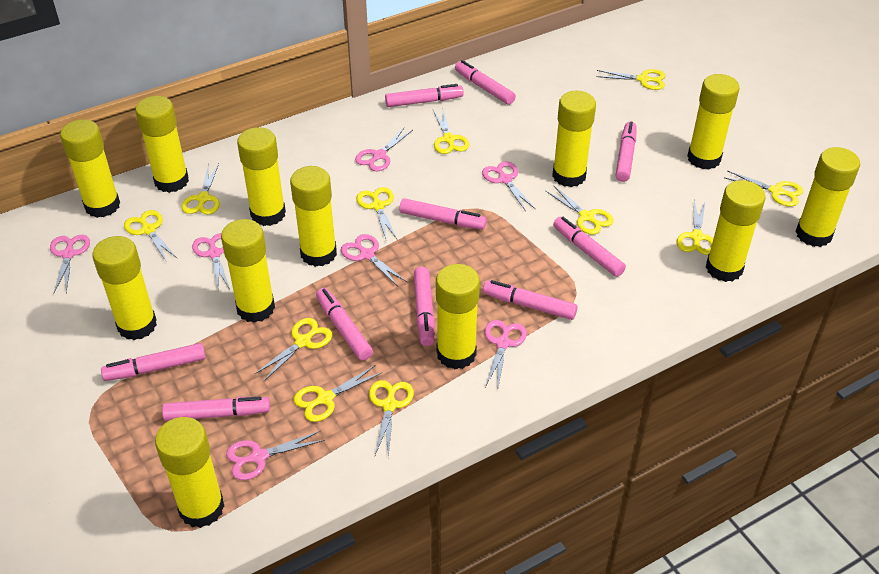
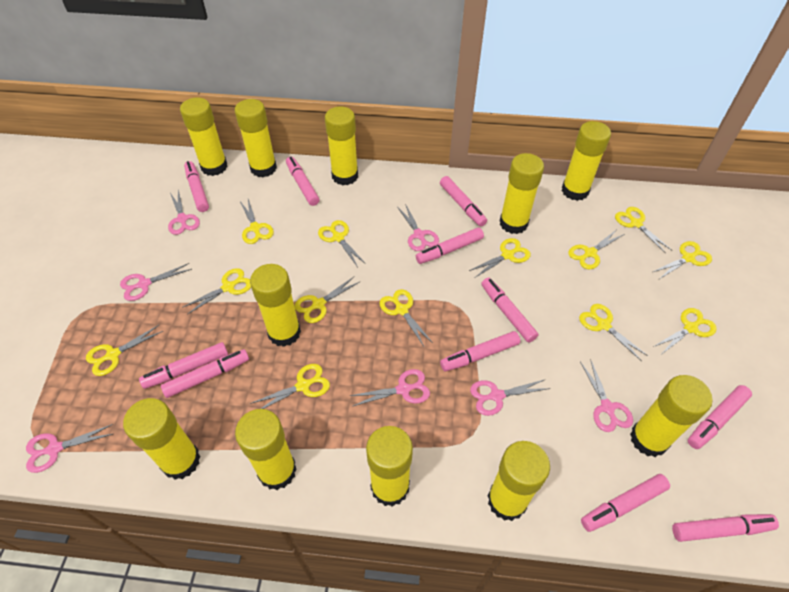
pink marker: [101,343,206,381] [162,396,270,421] [316,288,373,361] [385,84,464,107] [399,198,487,230] [414,267,435,346] [455,60,516,105] [483,280,578,320] [553,217,626,277] [616,121,636,182] = 10 -> [139,342,228,389] [161,349,249,398] [184,161,209,212] [286,157,320,206] [416,227,484,264] [440,176,487,226] [440,331,520,371] [481,277,538,343] [581,474,670,532] [672,514,779,542] [688,385,752,449] = 11
yellow glue stick: [60,119,120,218] [92,236,157,340] [135,96,189,193] [155,417,224,528] [221,219,275,323] [237,127,286,226] [290,166,337,267] [436,264,480,369] [552,91,596,187] [687,74,740,169] [706,180,765,282] [795,147,860,247] = 12 -> [123,398,200,480] [180,97,228,176] [235,99,277,177] [235,409,297,490] [250,264,301,347] [325,107,358,185] [366,426,413,507] [488,441,550,521] [500,153,544,234] [562,121,611,201] [630,375,712,457] = 11
yellow scissors: [124,210,178,261] [182,163,220,215] [255,318,332,381] [294,365,382,422] [356,187,397,239] [369,380,414,457] [433,110,469,154] [546,186,614,235] [596,69,665,90] [677,201,713,255] [724,170,803,207] = 11 -> [86,325,163,376] [182,268,251,315] [240,199,274,244] [250,364,330,409] [294,276,359,323] [318,220,366,266] [380,289,433,346] [469,238,531,278] [568,230,624,269] [579,304,648,361] [615,207,672,254] [653,241,712,279] [653,308,717,354] = 13

